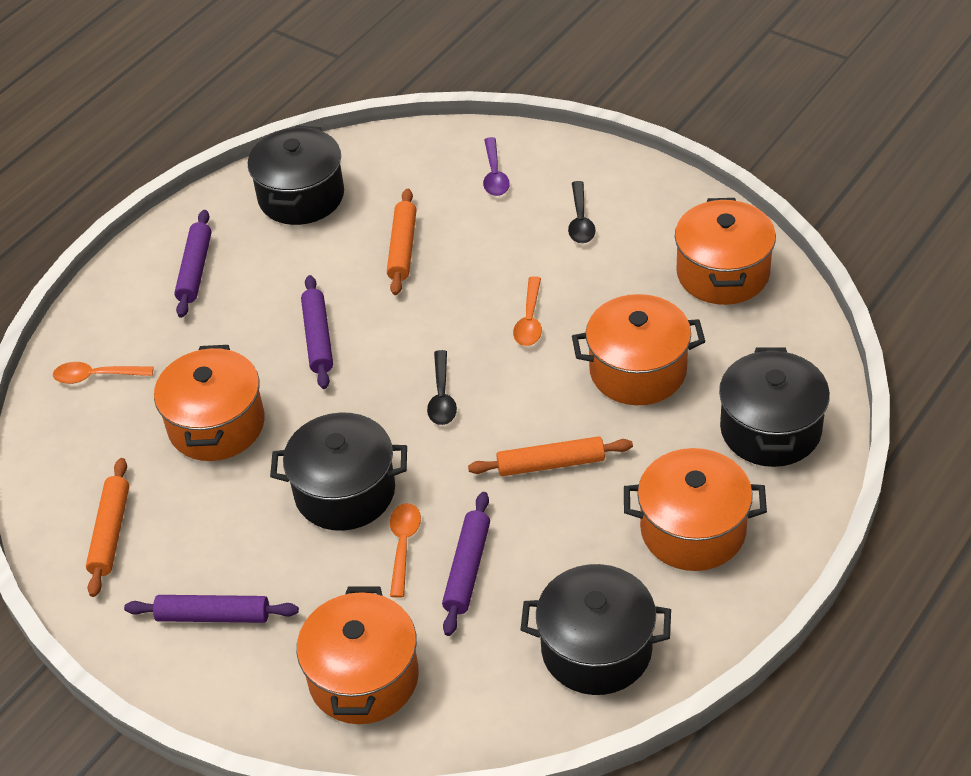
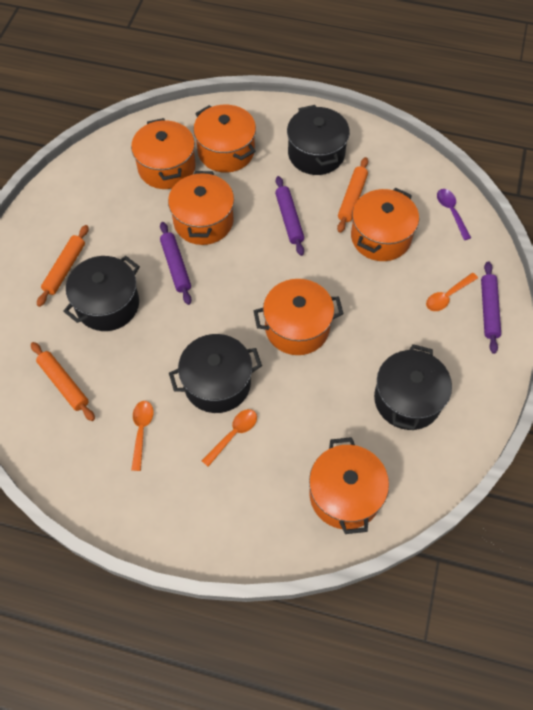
black spoon: [427,350,457,425] [568,181,596,243] = 2 -> none = 0
orange pot: [154,345,265,461] [297,587,419,724] [572,294,705,405] [624,448,767,571] [675,198,776,305] = 5 -> [131,118,195,189] [168,171,234,245] [193,105,256,173] [254,279,344,355] [309,437,389,534] [351,188,419,261] = 6
purple rolling pin: [124,595,299,623] [174,210,212,318] [301,275,333,389] [442,492,490,636] = 4 -> [160,222,192,305] [275,176,304,256] [481,261,501,354] = 3

